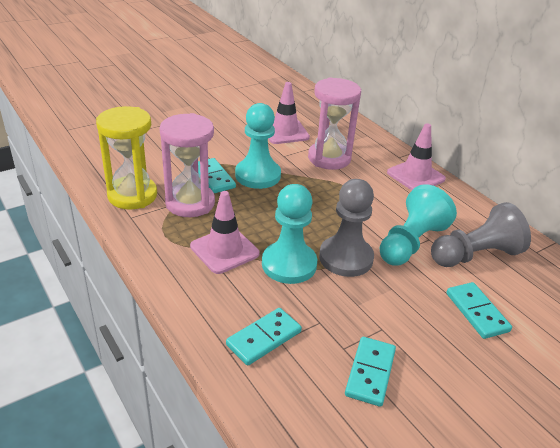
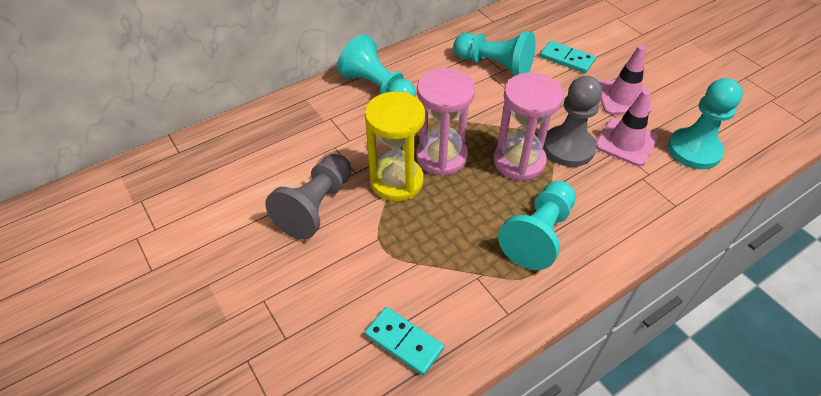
pink traffic cone: [190,191,259,274] [268,82,310,144] [387,123,446,190] = 3 -> [596,89,658,166] [599,45,653,115] = 2
turquoise domino: [198,158,236,193] [226,308,302,366] [345,337,396,407] [446,282,512,339] = 4 -> [365,307,444,376] [540,41,596,73] = 2
turquoise pawn: [235,103,281,189] [262,184,317,284] [379,184,457,266] = 3 -> [337,35,416,96] [453,31,536,77] [498,181,576,270] [668,78,743,170] = 4

